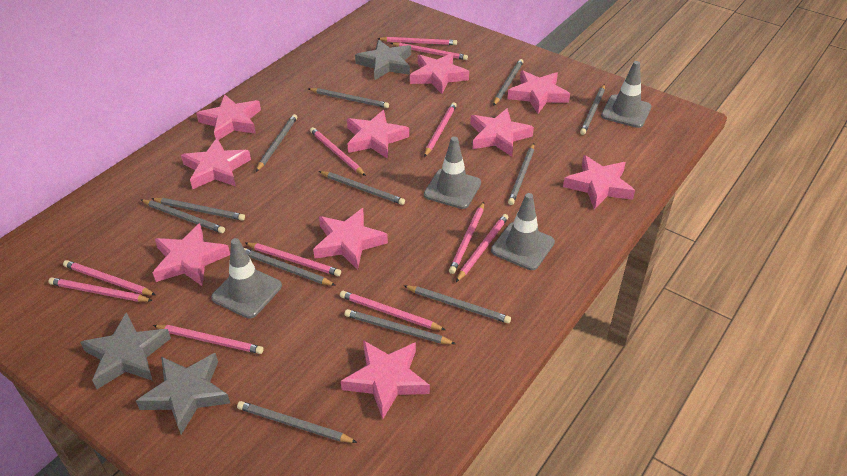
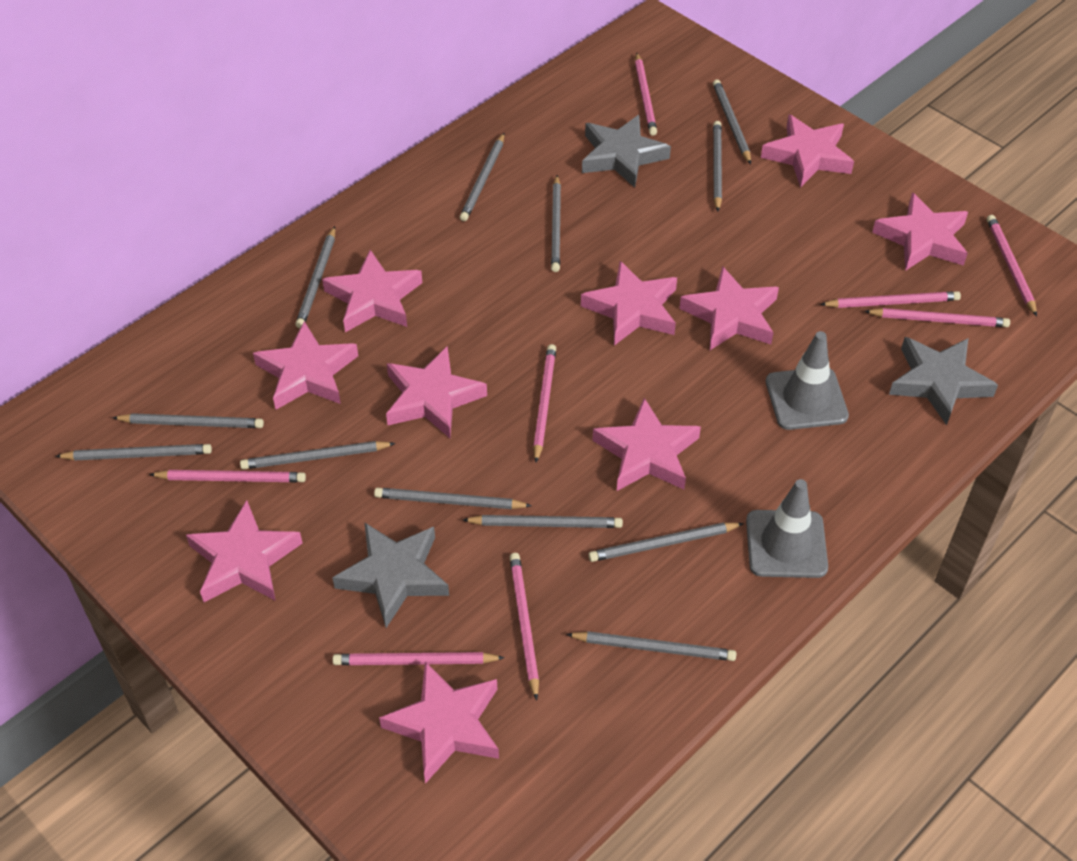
grey traffic cone: [211,238,282,319] [424,136,481,209] [491,193,555,270] [601,61,651,128] = 4 -> [746,479,828,578] [766,331,849,430] = 2
pink pencil: [48,278,153,302] [63,260,156,295] [153,325,264,354] [245,242,341,276] [310,127,366,176] [340,291,445,330] [378,37,457,45] [390,43,468,60] [424,102,457,157] [449,202,484,274] [456,214,509,282] = 11 -> [149,470,306,482] [332,652,505,665] [510,553,539,701] [533,344,556,462] [635,53,657,136] [820,291,961,308] [864,308,1010,327] [987,215,1037,316] = 8

